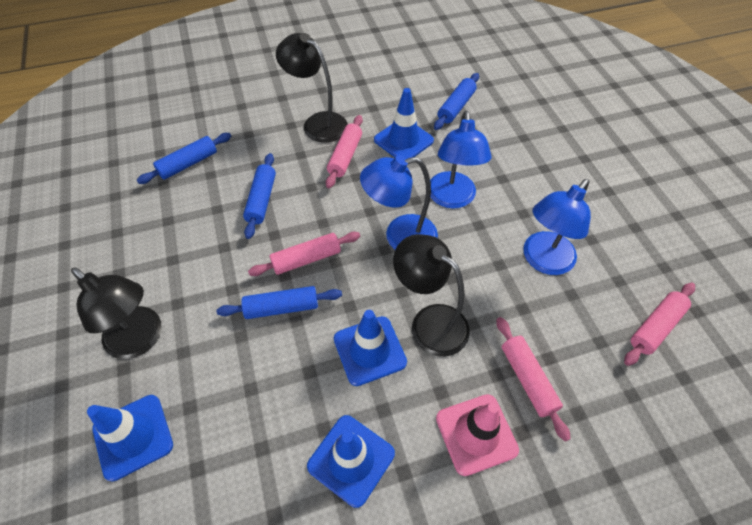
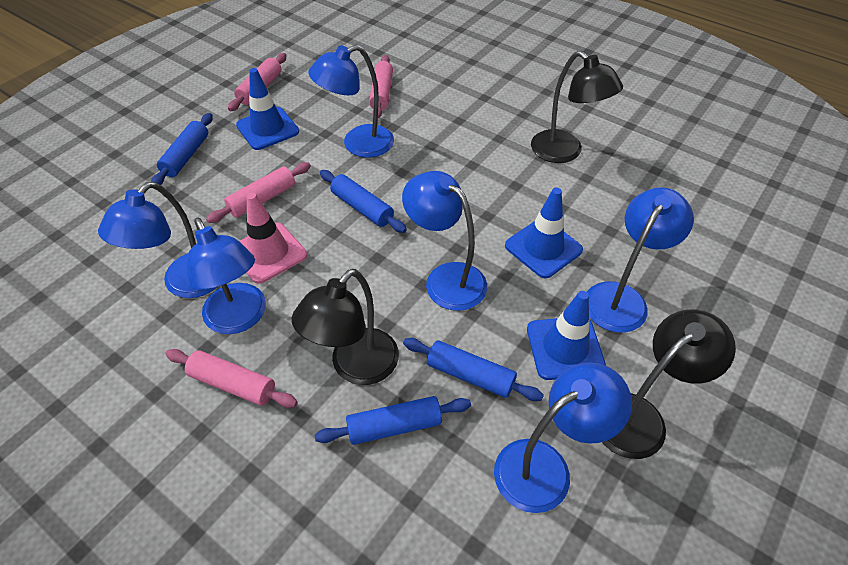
blue lamp: [360,155,438,250] [430,110,492,209] [523,179,591,275] = 3 -> [98,182,217,298] [186,218,266,334] [308,45,394,158] [402,171,487,311] [494,362,632,513] [587,187,694,333] = 6
blue traffic cone: [87,395,173,481] [307,415,395,508] [334,310,407,386] [374,88,434,159] = 4 -> [236,68,299,150] [505,187,583,278] [527,291,606,380] = 3

